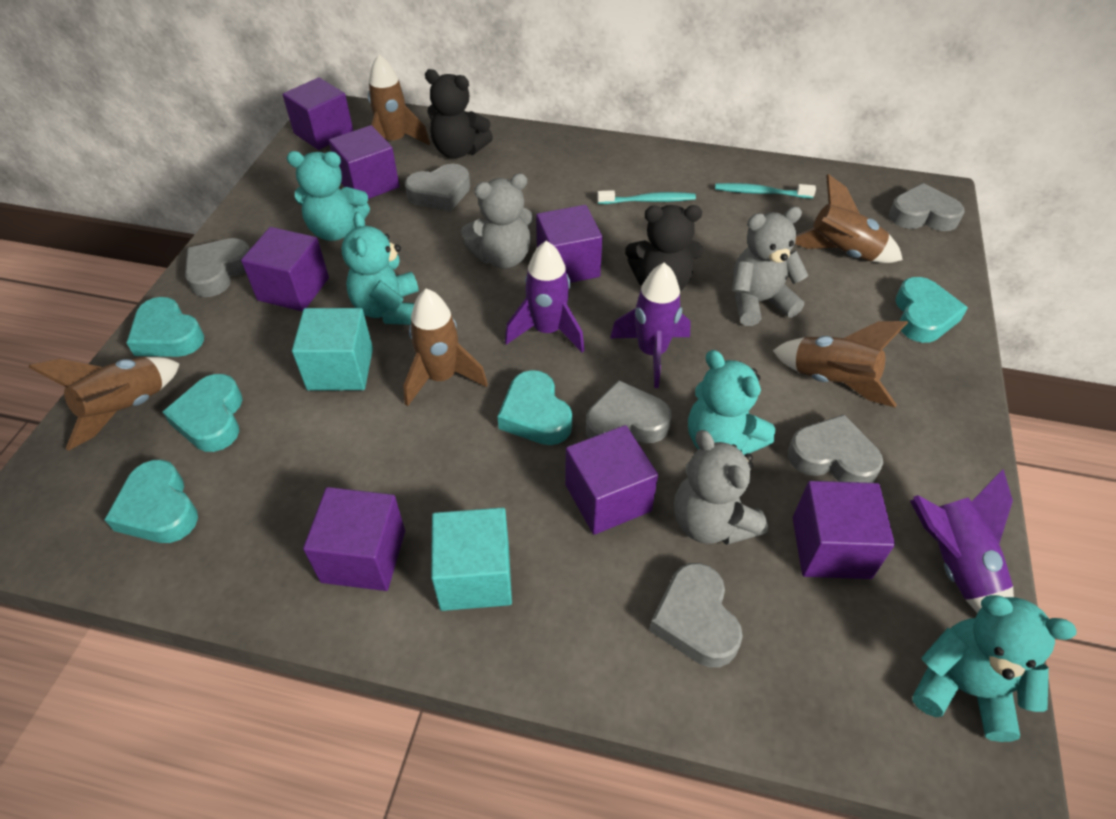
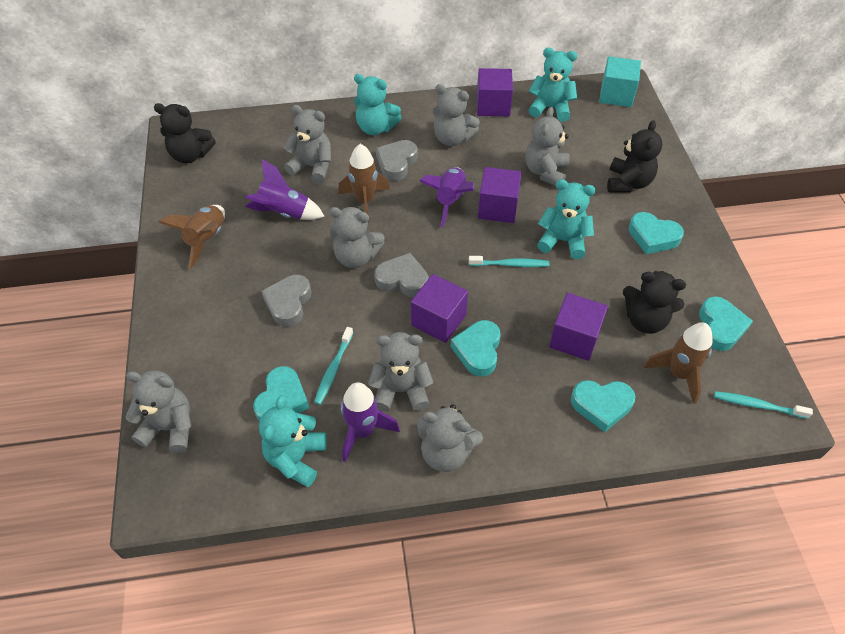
black teddy bear: [425,69,493,158] [625,205,703,291] = 2 -> [154,103,216,163] [607,120,662,192] [623,271,686,334] = 3
brown rocket: [28,357,180,451] [368,54,430,145] [403,288,488,406] [772,321,908,408] [795,174,903,263] = 5 -> [158,205,225,269] [338,144,390,223] [644,322,713,404] = 3
grey heart: [185,238,250,297] [405,164,470,211] [586,380,672,443] [649,563,743,668] [788,415,883,483] [889,183,964,231] = 6 -> [261,275,311,327] [374,253,429,297] [376,140,418,181] = 3
grey teddy bear: [461,173,533,269] [674,430,768,545] [732,207,809,326] = 3 -> [125,370,192,453] [283,105,331,183] [329,207,385,268] [368,332,434,412] [417,404,483,472] [433,84,480,146] [525,107,570,186] = 7
purple cube: [241,227,329,312] [283,77,353,150] [303,487,405,591] [329,125,400,199] [536,205,602,283] [565,425,658,535] [793,481,895,579] = 7 -> [411,274,468,343] [477,68,513,116] [478,167,522,223] [549,293,608,361] = 4
turquoise cube: [292,308,373,390] [431,507,512,611] = 2 -> [599,56,641,107] = 1
turquoise toothbrush: [597,190,696,204] [715,183,816,198] = 2 -> [314,327,353,405] [469,256,549,267] [714,391,813,419] = 3

